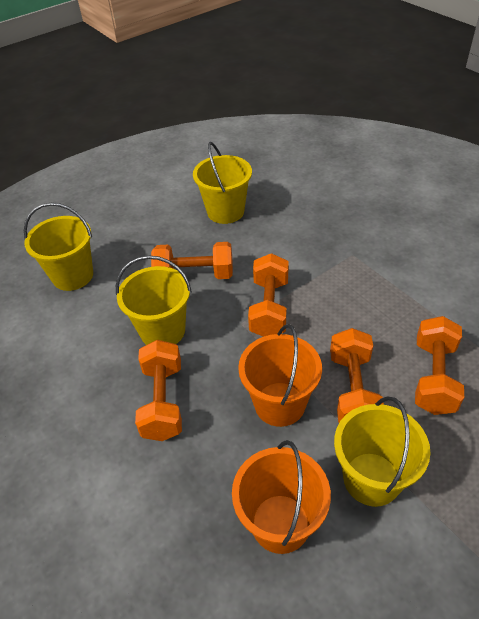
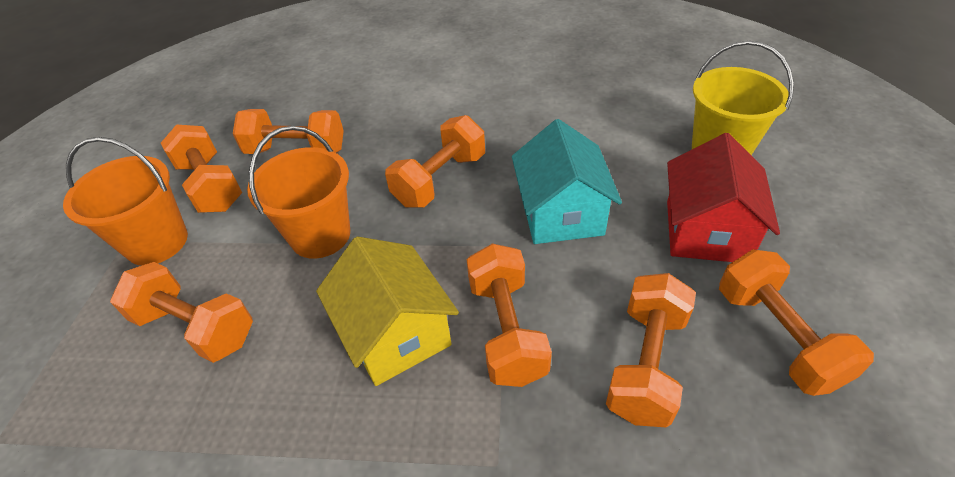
orange dumbbell: [135,340,182,441] [151,242,233,279] [248,253,289,337] [330,328,384,423] [415,316,464,415] = 5 -> [110,262,253,363] [161,124,242,213] [233,109,344,154] [385,115,485,207] [467,243,552,387] [606,273,696,427] [719,249,874,396] = 7
red house: none = 0 -> [667,133,780,262] = 1
turquoise house: none = 0 -> [512,119,622,244] = 1
yellow bucket: [24,203,93,291] [116,256,192,345] [193,142,252,224] [334,396,431,507] = 4 -> [692,41,794,155] = 1
yellow house: none = 0 -> [316,237,459,386] = 1

